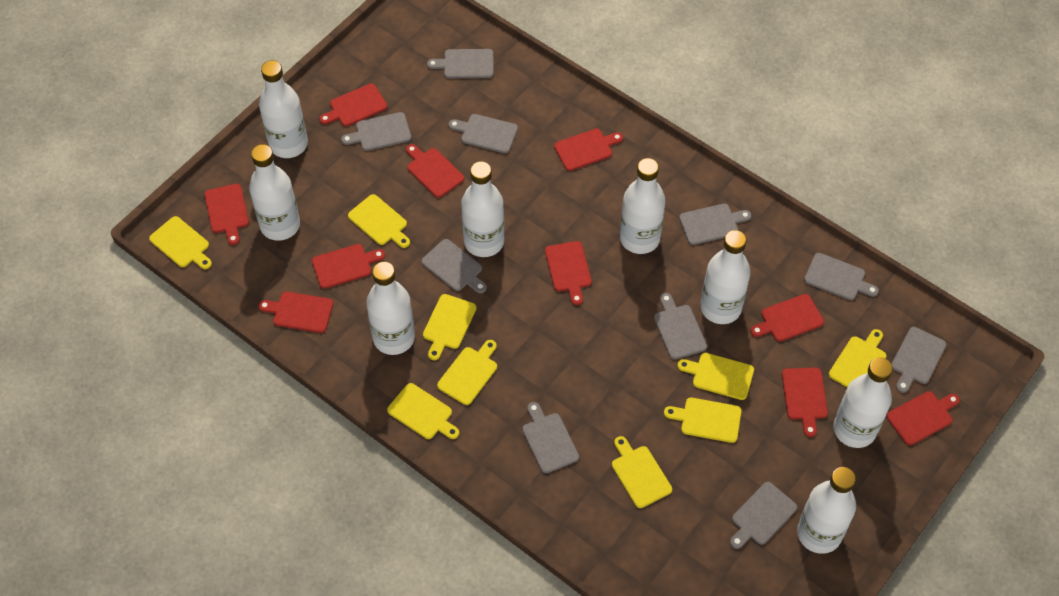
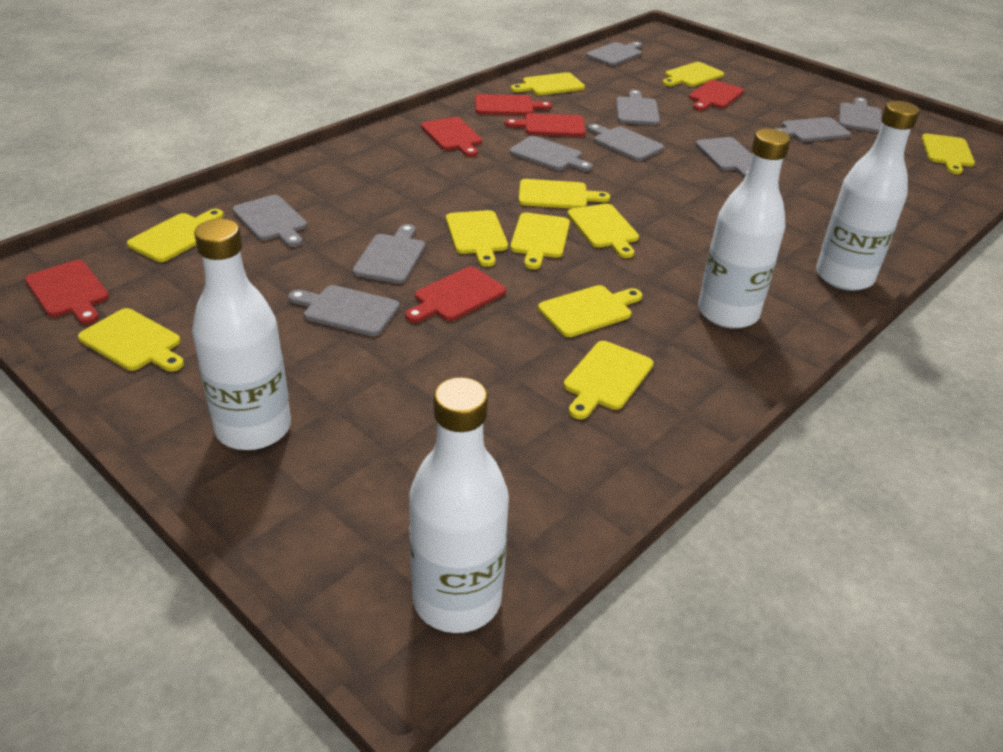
red cutting board: [204,184,249,245] [258,292,334,333] [312,244,385,289] [319,84,387,127] [406,144,464,198] [545,241,592,305] [554,129,623,171] [750,294,824,342] [782,368,828,437] [887,391,960,446] = 10 -> [25,260,109,324] [405,267,506,322] [421,117,482,157] [475,94,552,115] [505,113,586,137] [689,80,744,111] = 6
white bottle: [249,144,300,241] [259,60,308,158] [366,262,415,355] [461,161,505,257] [620,158,665,254] [700,230,751,324] [797,467,856,554] [833,357,893,448] = 8 -> [192,219,291,450] [409,377,509,633] [698,128,791,329] [816,101,920,291] = 4
yellow cutting board: [149,216,212,269] [348,194,410,248] [387,383,459,439] [423,294,476,360] [437,340,497,405] [612,436,672,508] [664,397,742,443] [677,353,754,400] [829,329,886,387] = 9 -> [78,308,184,371] [127,209,224,262] [446,210,508,267] [510,213,570,269] [511,72,585,95] [519,179,610,209] [538,285,642,337] [564,341,653,419] [567,204,639,258] [662,62,724,86] [922,133,975,174] = 11

